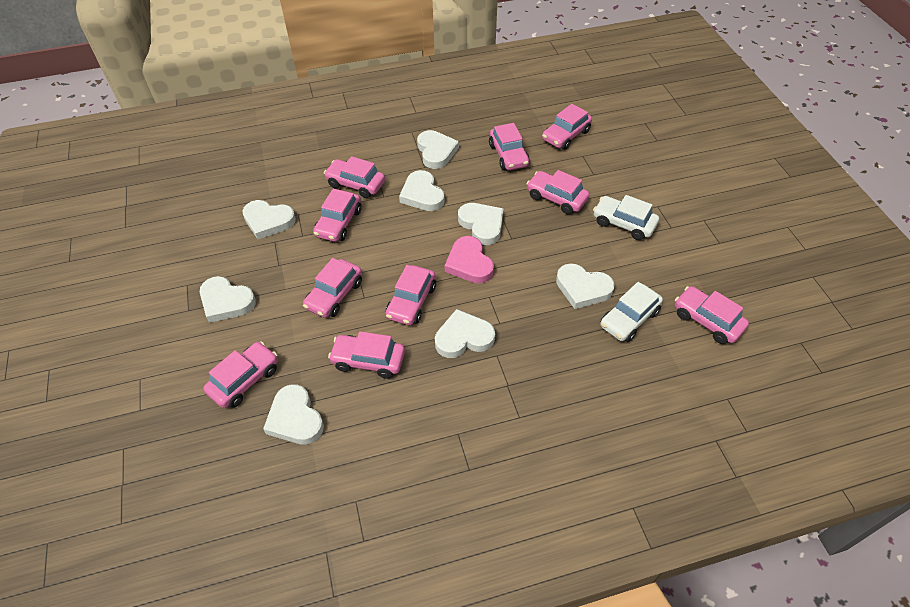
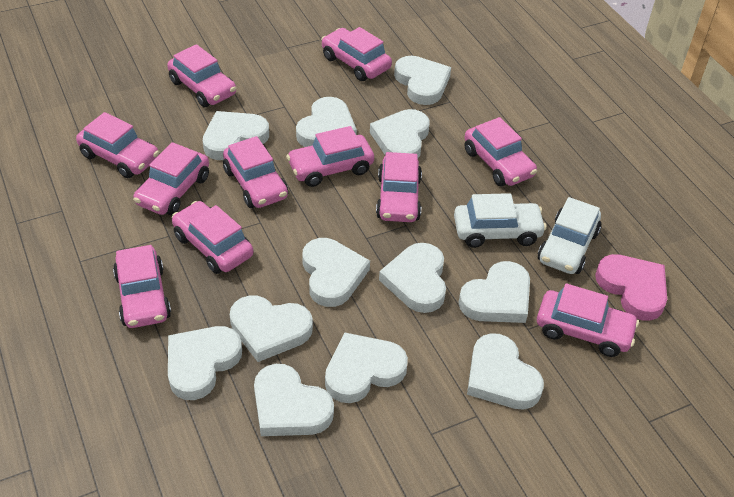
pink car: [203,341,278,408] [303,258,362,318] [313,188,362,242] [324,156,385,198] [328,331,405,379] [386,265,436,325] [489,123,530,170] [527,170,589,214] [542,104,592,150] [675,286,749,344] = 10 -> [76,112,159,178] [113,245,171,328] [133,142,209,215] [167,44,236,107] [172,201,253,274] [223,136,288,208] [286,126,374,187] [321,27,392,81] [376,152,422,222] [464,117,537,186] [537,283,639,357] = 11
white heart: [200,276,256,323] [242,200,296,239] [263,384,324,445] [399,170,445,211] [417,130,459,169] [435,309,495,358] [458,203,503,245] [556,264,615,309] = 8 -> [168,326,242,400] [203,111,269,160] [230,295,313,362] [254,364,334,436] [296,97,357,147] [302,238,370,307] [325,332,408,403] [370,109,430,158] [379,243,446,313] [394,56,451,105] [458,261,530,323] [467,333,544,410] = 12

